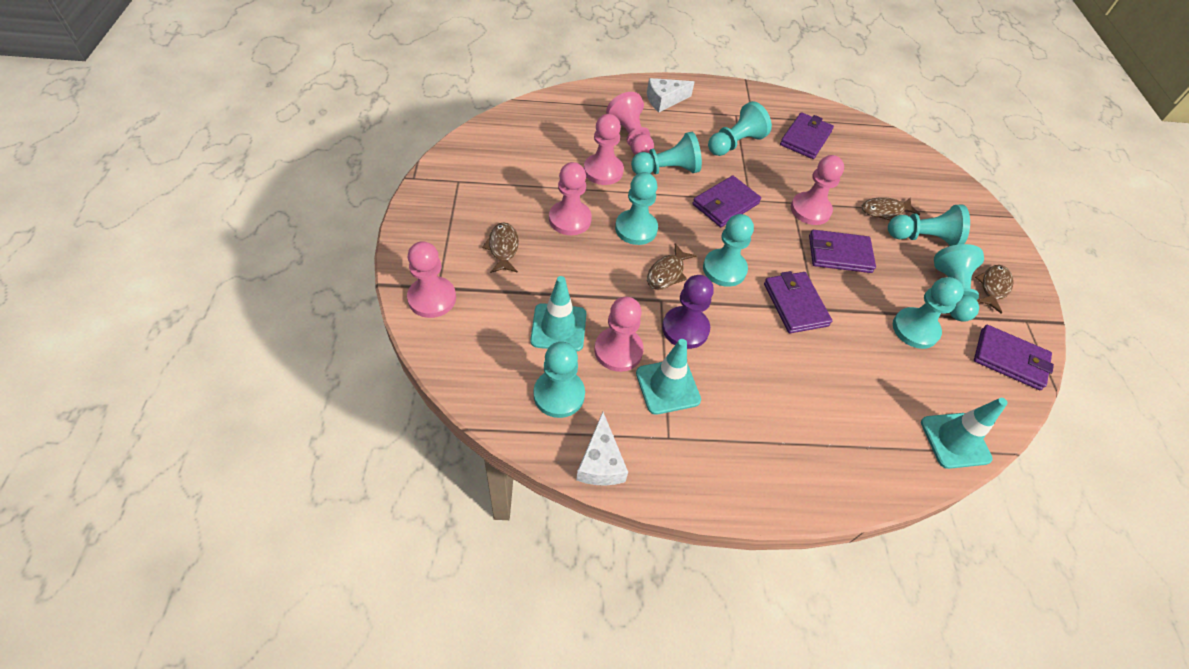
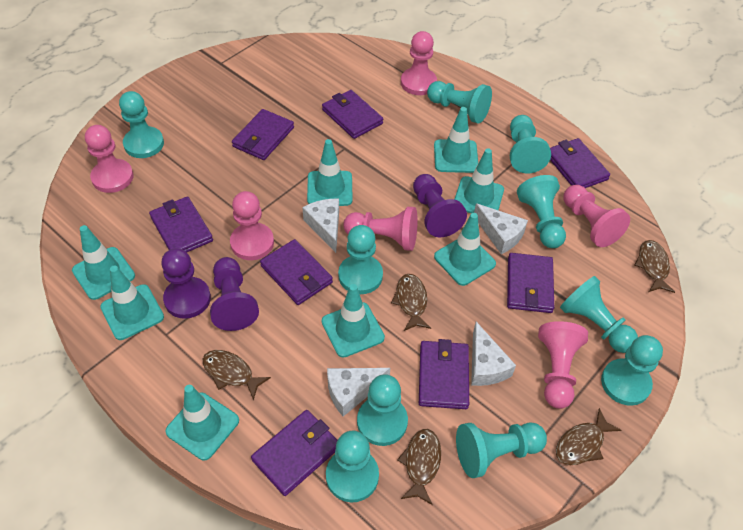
brown fish: [482,222,519,273] [647,244,696,290] [862,197,920,220] [975,265,1014,314] = 4 -> [203,350,271,400] [391,274,431,331] [397,429,441,505] [556,408,621,465] [635,240,675,293] = 5
purple pawn: [662,275,714,349] = 1 -> [161,248,211,319] [210,257,259,331] [413,174,467,237] = 3
purple wallet: [693,175,761,227] [764,271,832,333] [780,112,834,159] [809,230,876,273] [974,325,1054,390] = 5 -> [149,196,213,252] [232,109,294,160] [251,410,338,496] [260,239,333,305] [322,90,383,139] [419,339,469,409] [507,253,554,313] [550,138,610,188] = 8
turquoise pawn: [534,342,585,418] [615,172,658,245] [631,132,702,174] [703,214,754,287] [708,101,772,156] [888,205,970,246] [893,277,964,349] [934,244,984,322] = 8 -> [119,91,164,158] [326,431,379,502] [338,225,383,294] [357,374,408,446] [427,81,492,124] [456,423,547,478] [510,115,551,173] [517,175,566,248] [560,276,638,353] [601,335,663,406] = 10
turquoise traffic cone: [530,276,586,351] [636,339,701,415] [921,398,1008,469] = 3 -> [72,225,135,300] [100,265,164,340] [165,385,239,460] [307,139,353,206] [322,284,385,358] [434,107,478,173] [434,213,496,286] [454,149,504,213] = 8
white cheese: [576,412,628,486] [647,78,694,112] = 2 -> [302,199,339,253] [327,368,390,416] [471,322,516,386] [474,203,528,254] = 4

